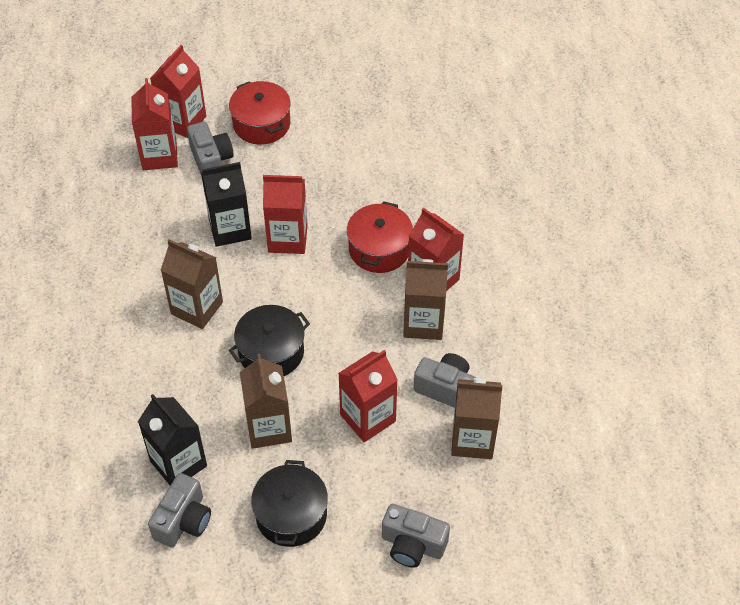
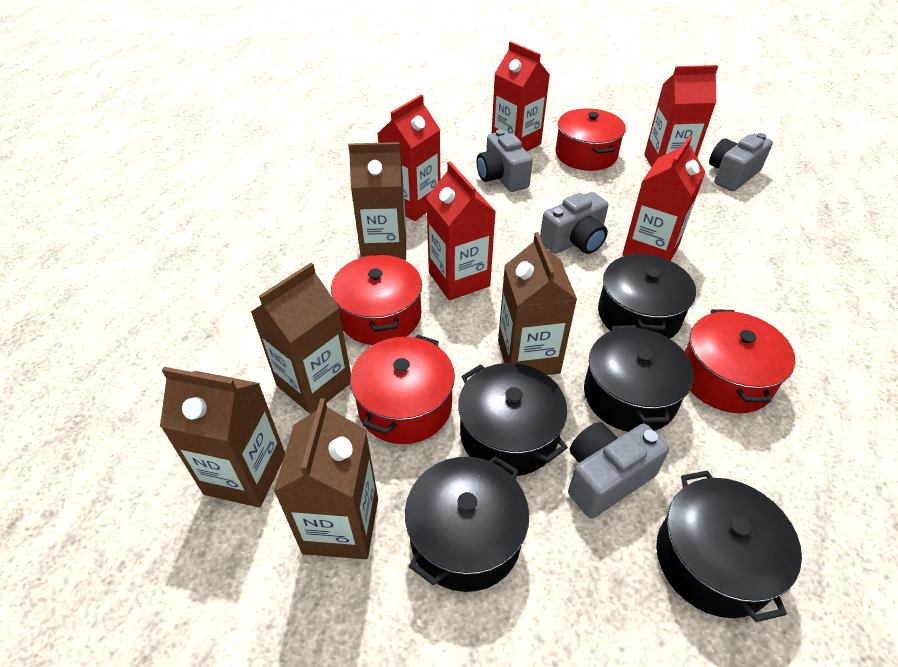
black carton: [138,394,207,485] [201,162,252,247] = 2 -> none = 0
black pot: [229,305,310,376] [251,460,328,547] = 2 -> [405,456,529,592] [458,363,568,476] [584,325,694,432] [598,253,696,339] [656,470,802,622] = 5
brown carton: [161,239,223,329] [240,354,292,449] [403,259,448,340] [451,378,503,459] = 4 -> [160,367,285,507] [251,263,351,414] [274,398,378,559] [348,142,406,260] [498,232,577,375] = 5
red pot: [229,81,291,145] [347,201,413,273] = 2 -> [331,254,422,345] [350,334,455,444] [555,108,626,171] [685,309,795,413] = 4

